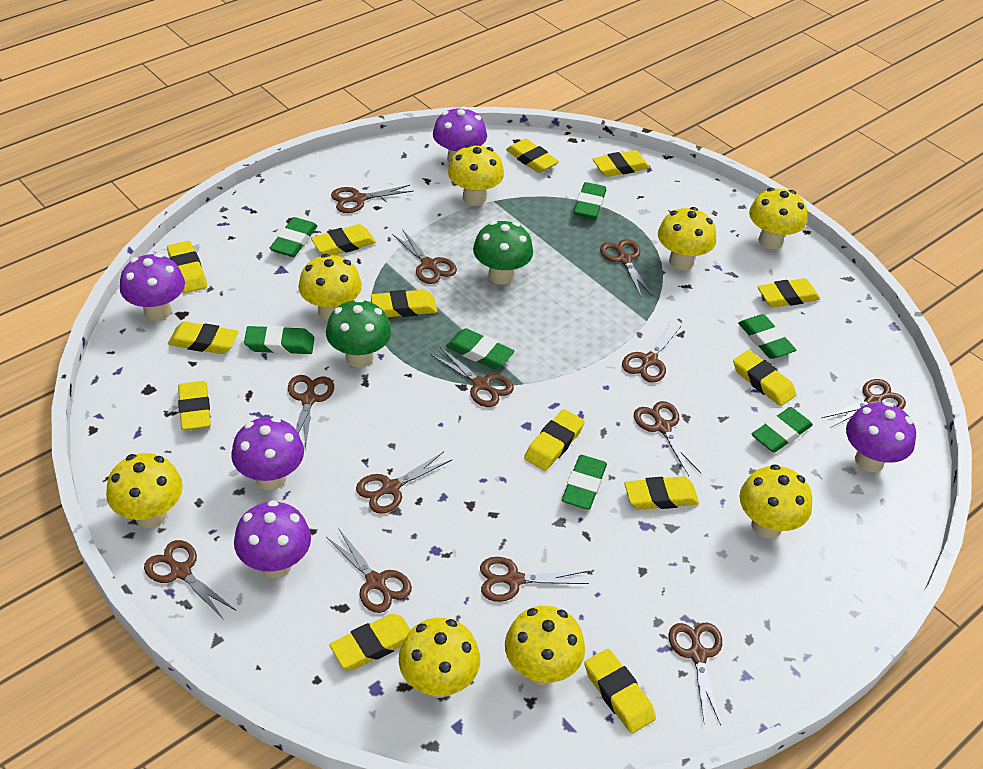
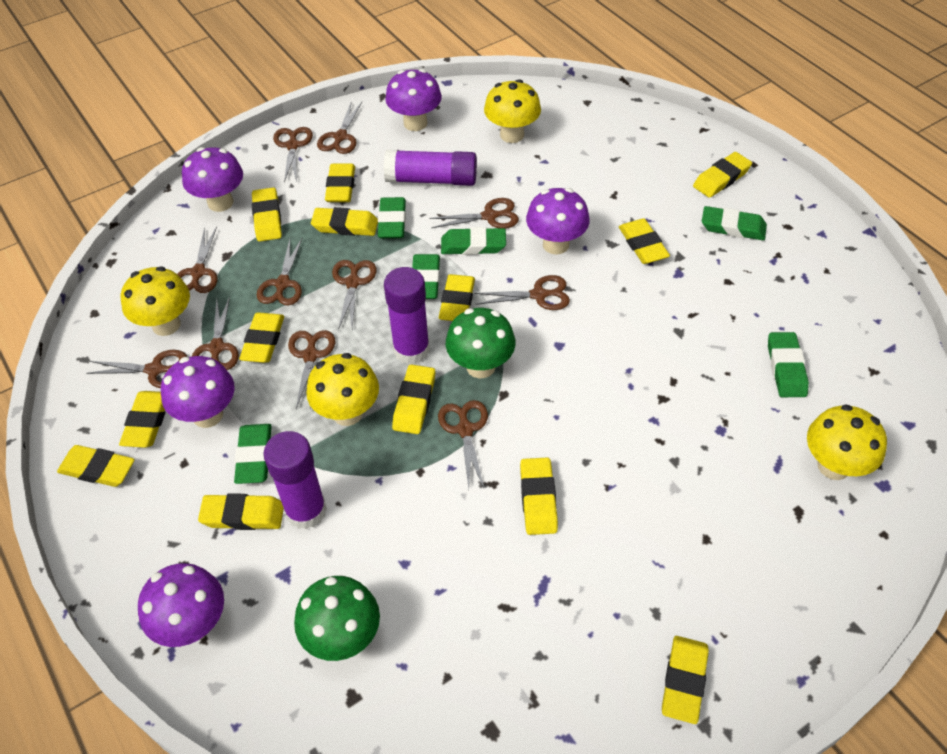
brown scissors: [144,540,235,620] [288,375,334,449] [326,529,412,613] [331,185,413,213] [356,452,452,514] [392,229,457,284] [431,347,514,407] [480,557,589,602] [600,239,653,296] [622,322,682,383] [634,401,701,476] [668,623,722,725] [822,379,906,428] = 13 -> [86,350,187,388] [177,227,218,293] [192,296,239,370] [257,238,302,306] [273,127,313,182] [288,330,335,409] [317,101,362,154] [332,260,377,330] [429,198,519,228] [438,400,488,489] [474,275,570,310] = 11
green eraser: [244,325,314,354] [270,217,317,257] [446,328,514,369] [562,455,607,509] [574,182,606,219] [738,314,796,359] [752,407,813,453] = 7 -> [234,424,272,484] [378,197,406,238] [412,254,440,299] [441,227,506,255] [702,206,767,240] [768,332,809,397] = 6
purple glue stick: none = 0 -> [263,431,327,529] [384,150,477,186] [384,267,430,364] = 3
yellow mushroom: [106,453,183,528] [298,254,362,321] [399,618,480,698] [448,144,504,206] [505,606,585,685] [658,207,716,270] [740,464,812,539] [749,188,807,249] = 8 -> [121,266,190,336] [306,353,379,426] [484,79,541,143] [807,404,887,480] = 4

